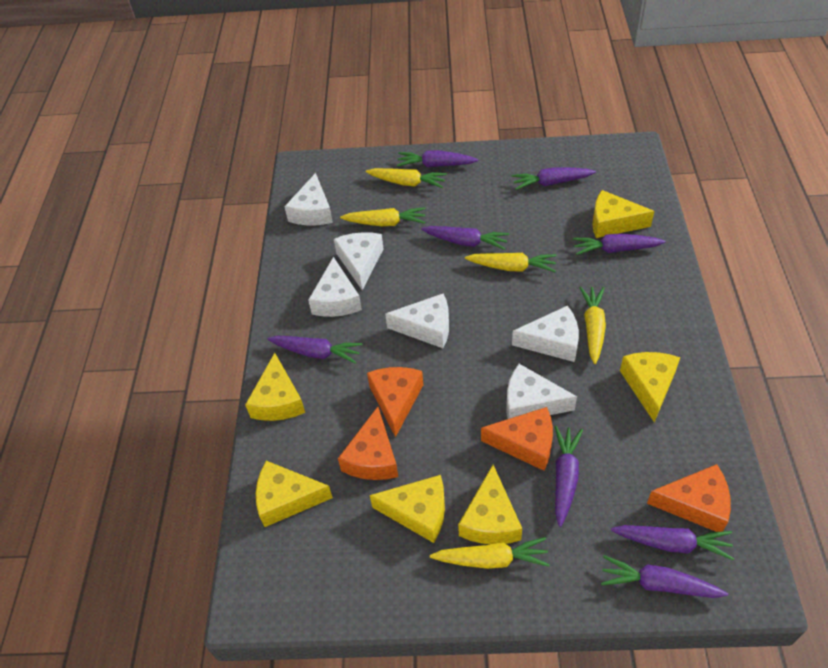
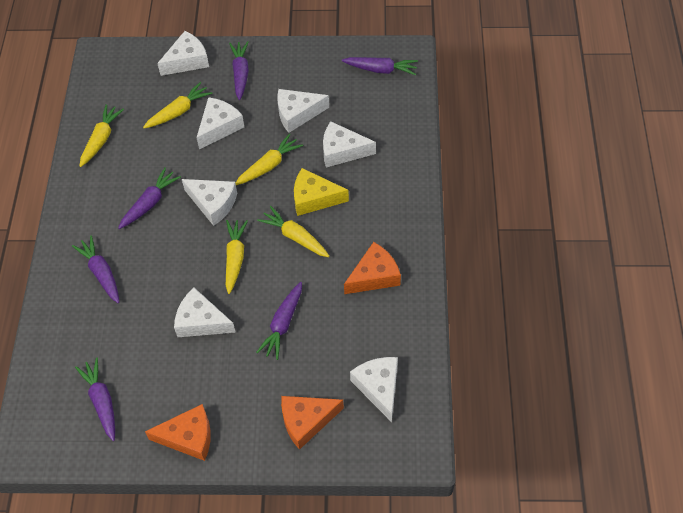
orange cheese: [338,407,398,480] [367,367,423,438] [481,407,553,471] [647,464,731,532] = 4 -> [145,404,211,461] [281,396,344,450] [344,242,401,294] = 3
purple carrot: [267,336,362,364] [397,150,478,167] [421,226,509,250] [511,167,596,190] [555,426,583,527] [573,233,666,255] [601,555,728,598] [611,525,734,560] = 8 -> [72,235,119,303] [75,358,115,441] [118,167,181,229] [229,41,249,100] [256,282,302,360] [342,57,418,76] = 6
white cheese: [284,173,333,226] [308,257,362,317] [334,232,384,290] [385,294,449,348] [507,364,577,419] [512,306,579,362] = 6 -> [157,31,209,76] [174,288,236,337] [182,179,237,226] [196,97,244,149] [277,89,329,133] [323,121,376,168] [350,357,398,422] = 7
yellow cheese: [245,353,305,421] [256,461,333,527] [370,475,445,543] [458,465,522,544] [592,190,654,238] [620,352,680,422] = 6 -> [294,168,349,216] = 1

